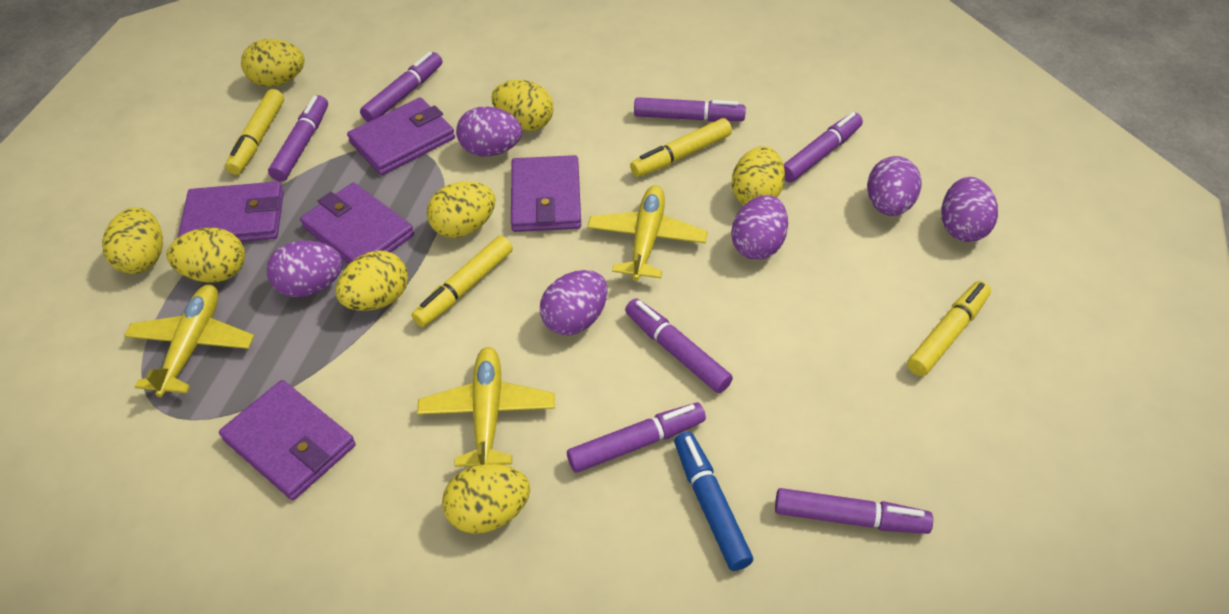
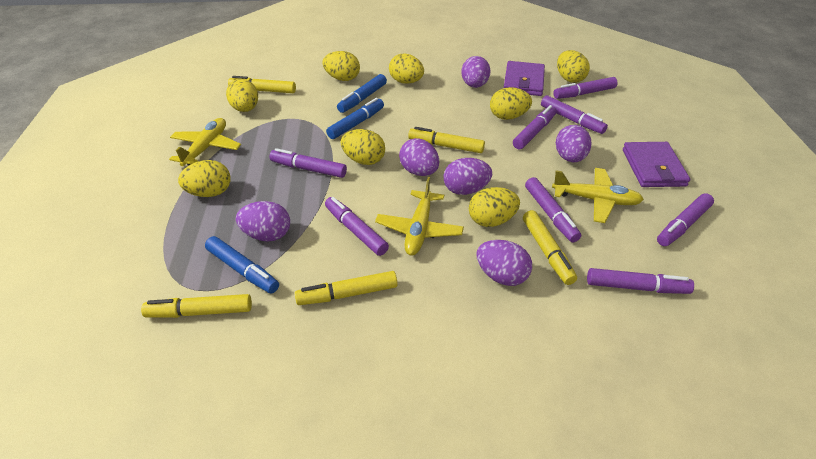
blue marker: [674,432,753,571] = 1 -> [205,236,279,294] [326,98,384,139] [337,74,387,113] = 3
purple marker: [268,95,328,181] [360,52,442,122] [567,403,706,473] [625,298,733,393] [634,97,746,122] [775,488,933,534] [783,112,863,182] = 7 -> [269,148,347,178] [325,197,389,256] [513,105,556,149] [525,177,581,242] [541,95,608,134] [553,77,617,99] [587,268,694,294] [657,194,714,246] = 8
purple wallet: [178,181,284,242] [219,380,356,500] [300,182,414,264] [347,97,455,175] [511,155,581,232] = 5 -> [504,61,545,96] [623,142,690,187] = 2
yellow marker: [225,89,284,175] [411,236,513,327] [630,118,732,177] [907,281,991,376] = 4 -> [141,294,252,318] [228,76,296,93] [295,271,398,305] [408,127,485,153] [523,210,577,285] = 5

